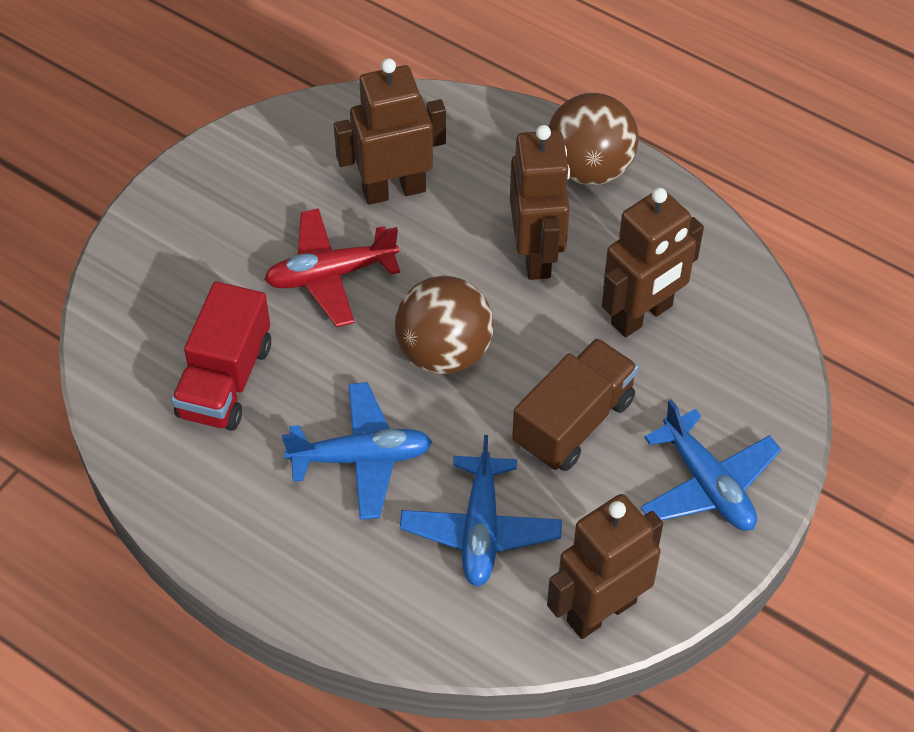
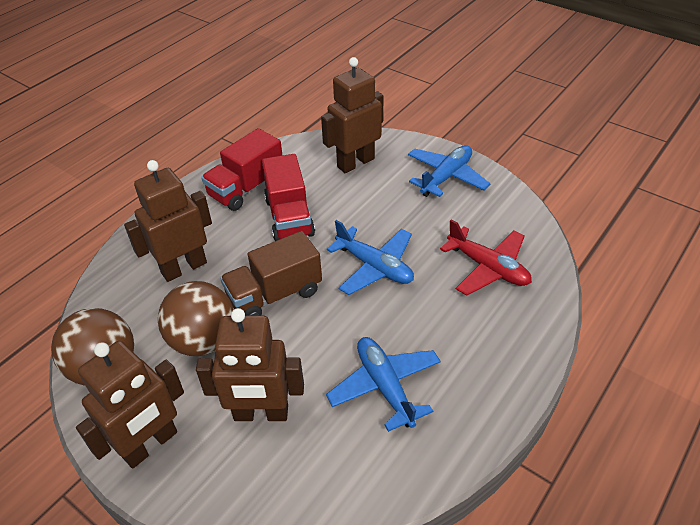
red truck: [171,281,271,431] = 1 -> [201,128,282,211] [262,154,315,241] = 2

